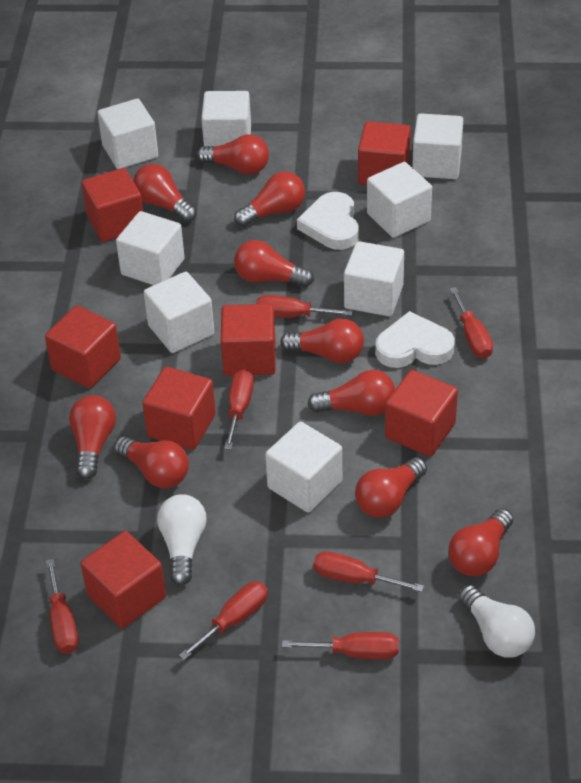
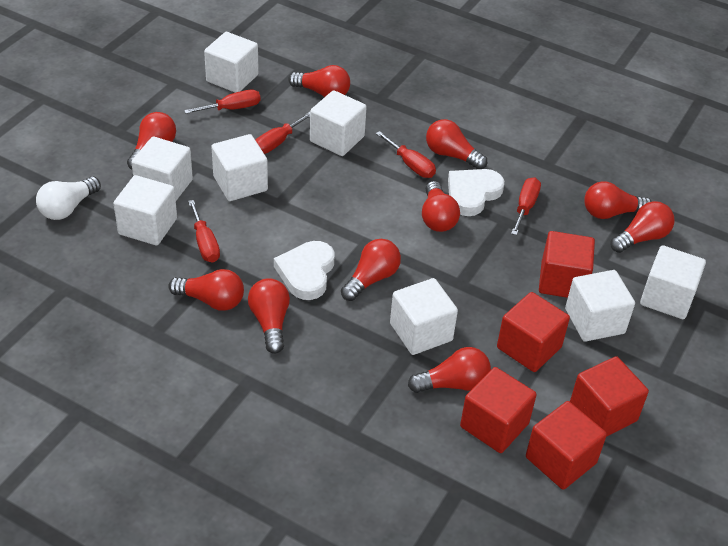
red cube: [45,305,121,388] [81,168,143,242] [81,531,166,628] [142,367,216,450] [221,304,276,376] [358,121,411,185] [385,370,458,457] = 7 -> [460,367,537,453] [497,292,570,372] [526,401,607,490] [539,231,595,298] [570,356,649,437] = 5
red screwdriver: [46,559,79,654] [179,582,268,660] [224,369,254,450] [256,295,353,318] [282,632,399,659] [313,551,424,592] [450,287,493,359] = 7 -> [184,89,261,114] [188,200,220,263] [256,112,310,154] [376,131,436,178] [511,177,541,235] = 5
white light bulb: [157,494,207,585] [459,585,535,658] = 2 -> [36,177,101,220] = 1

